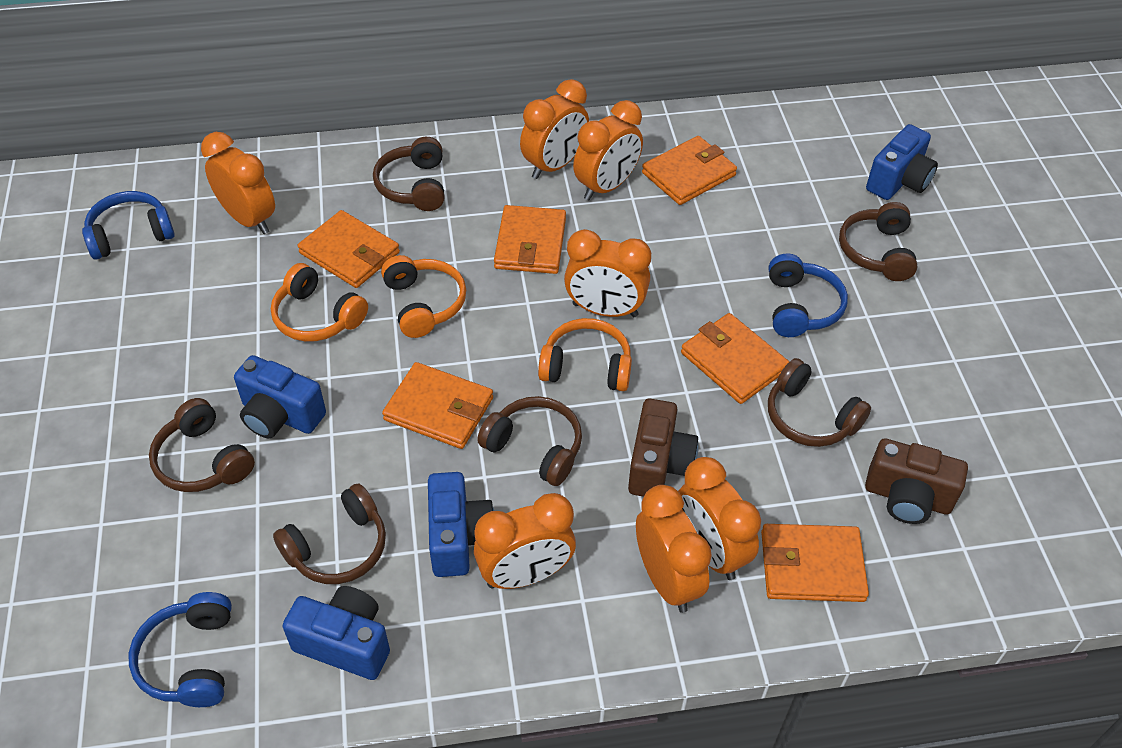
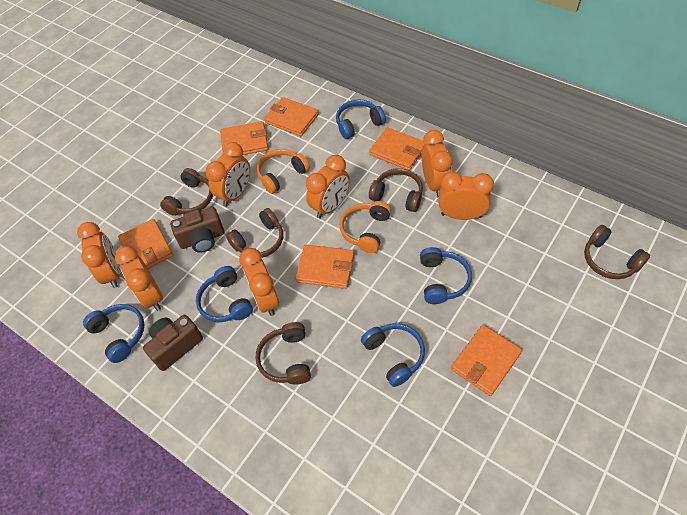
blue camera: [234,355,326,438] [283,586,390,680] [428,472,494,577] [866,124,938,200] = 4 -> none = 0
blue headphones: [82,191,175,260] [129,592,232,707] [769,254,848,337] = 3 -> [83,304,145,363] [196,266,253,322] [336,99,386,139] [361,323,425,387] [420,247,472,304] = 5
brown headphones: [149,398,255,492] [273,483,386,584] [373,137,445,211] [477,396,582,486] [768,358,871,447] [839,202,918,281] = 6 -> [160,168,213,216] [226,208,283,258] [255,322,311,384] [369,168,423,212] [584,225,650,279] = 5
orange headphones: [271,263,368,342] [381,255,466,338] [538,318,632,391] = 3 -> [257,149,310,194] [340,201,391,253] = 2

